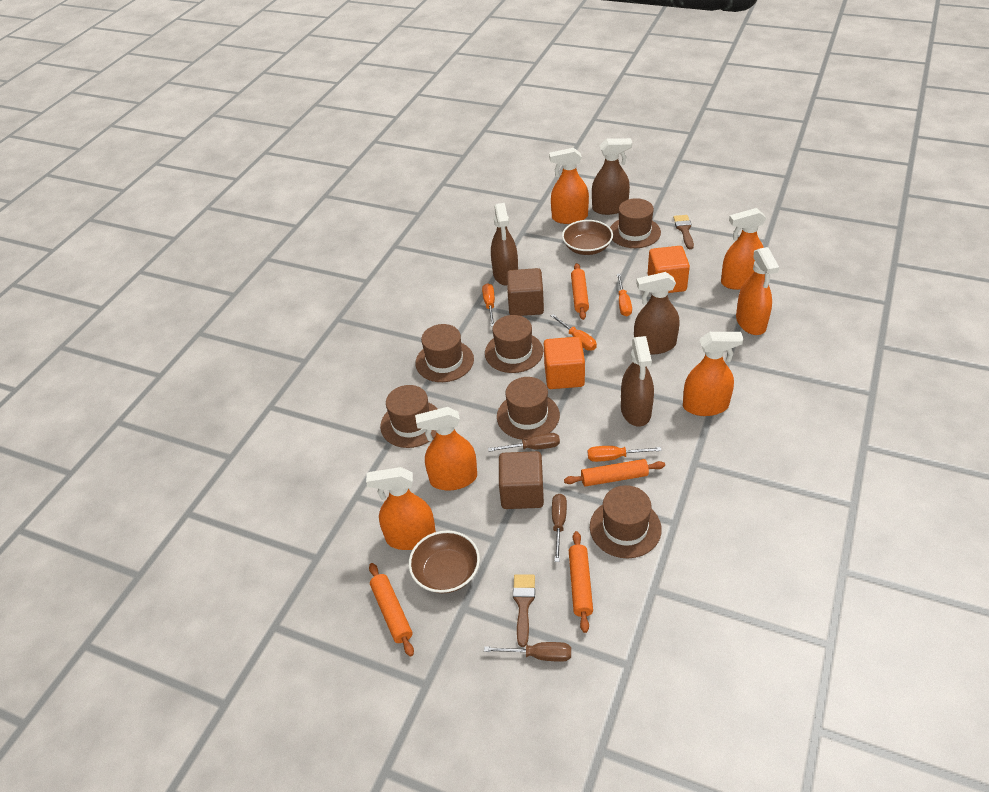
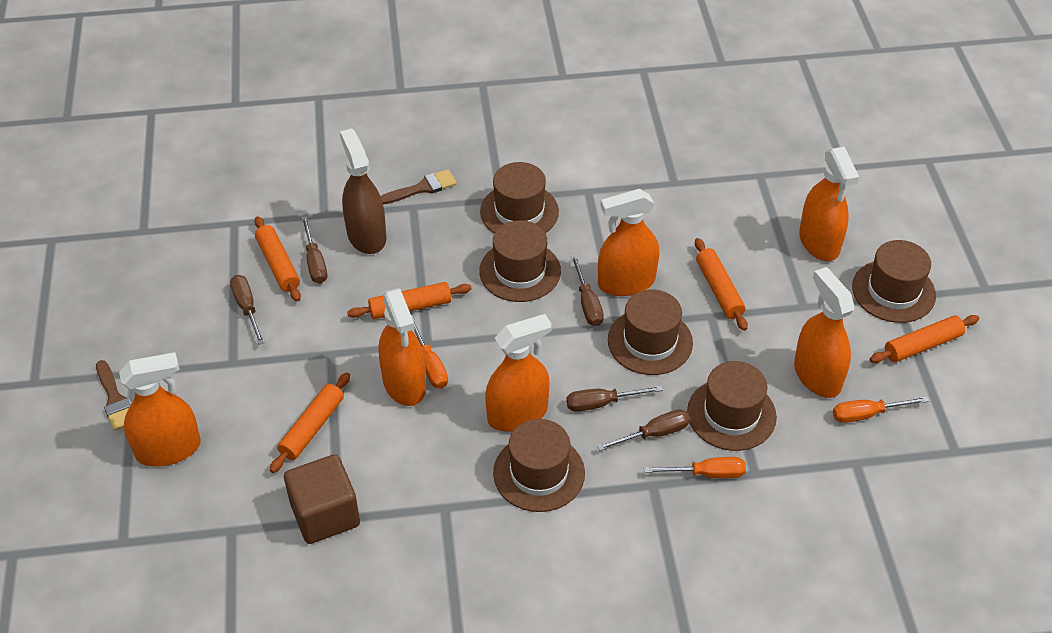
brown bowl: [409,530,480,593] [562,220,613,255] = 2 -> none = 0
brown cube: [499,451,544,509] [507,268,544,316] = 2 -> [284,454,360,544] = 1
brown screwdriver: [484,642,571,662] [488,433,560,452] [552,494,567,562] = 3 -> [230,275,264,345] [301,216,327,283] [566,386,663,412] [571,255,604,326] [597,409,690,451] = 5
brown spray bottle: [491,203,518,286] [592,138,632,215] [621,336,654,427] [634,272,680,354] = 4 -> [340,128,387,254] = 1
orange cube: [544,337,585,389] [648,246,690,293] = 2 -> none = 0
orange rolling pin: [369,563,414,657] [564,459,665,486] [569,531,593,633] [571,263,589,320] = 4 -> [254,216,301,302] [270,373,350,473] [347,282,471,319] [695,238,748,331] [870,315,979,363] = 5
orange screwdriver: [482,283,495,326] [551,314,597,351] [588,446,662,462] [617,274,632,316] = 4 -> [412,316,448,388] [644,457,746,478] [833,397,929,423] = 3

